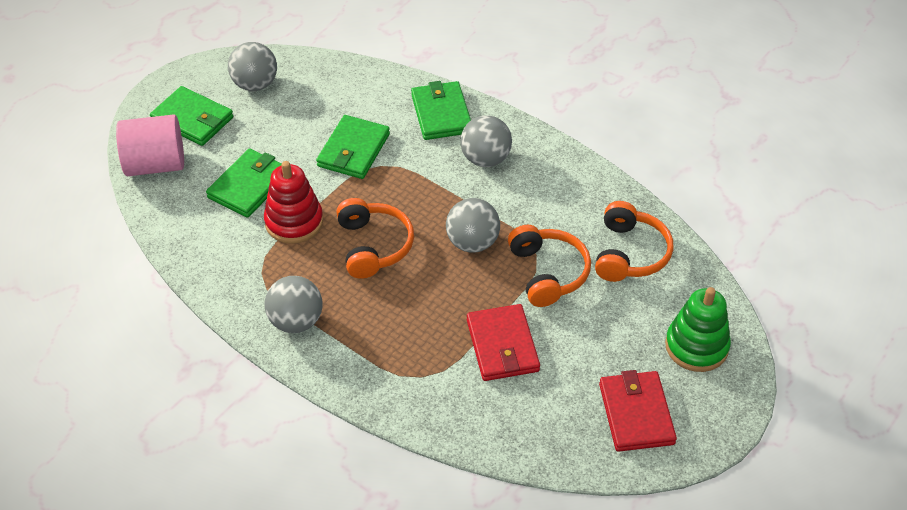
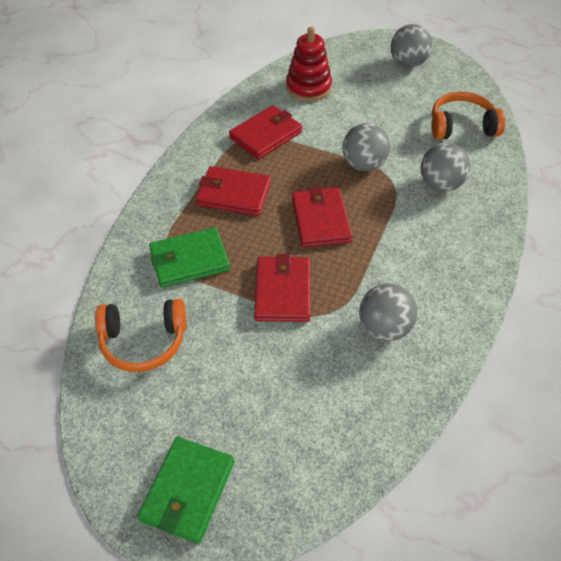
green stacking toy: [665,287,731,372] = 1 -> none = 0
green wallet: [150,86,233,146] [206,148,282,218] [316,115,390,179] [411,81,471,140] = 4 -> [137,437,234,544] [149,227,230,288] = 2
orange headphones: [336,198,414,279] [508,225,591,307] [595,201,674,282] = 3 -> [95,299,186,372] [432,92,505,140] = 2
pink cylinder: [116,114,184,176] = 1 -> none = 0
red wallet: [467,304,540,381] [599,370,677,452] = 2 -> [196,166,271,216] [229,105,302,159] [254,254,311,322] [292,186,352,247] = 4

